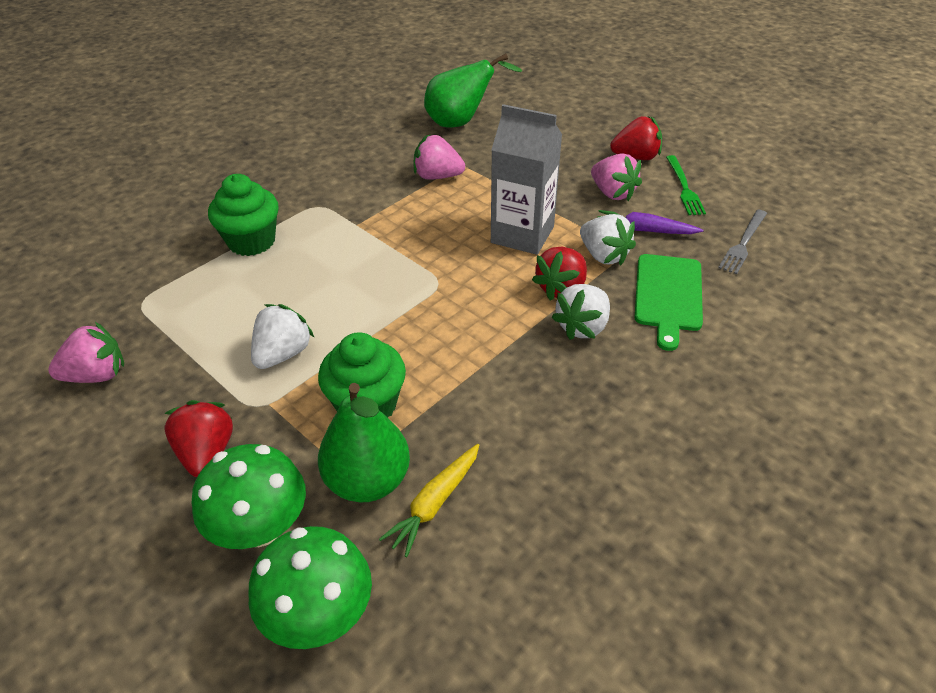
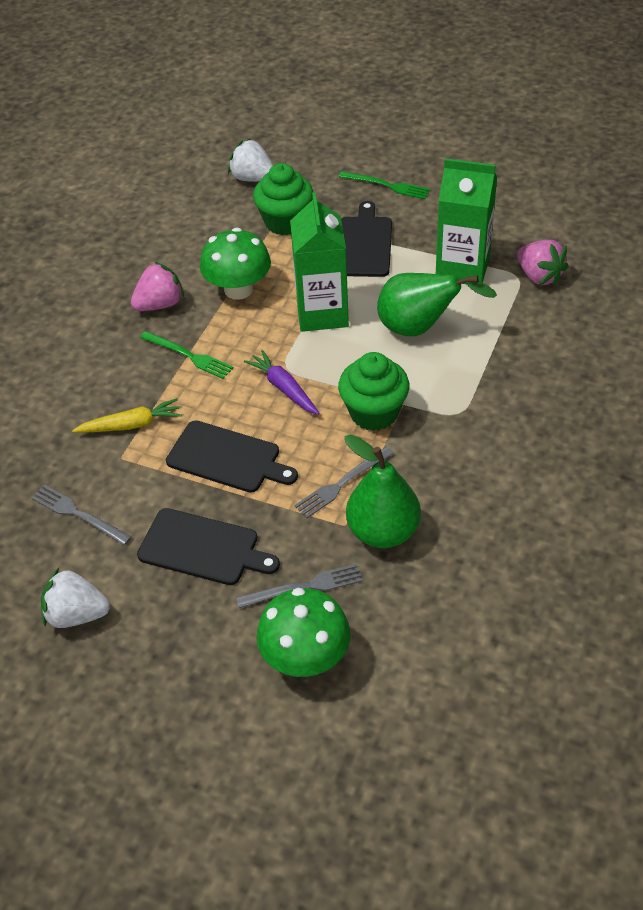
black cutting board: none = 0 -> [137,508,280,585] [166,420,298,493] [341,201,392,277] = 3
green carton: none = 0 -> [290,192,349,332] [436,158,497,284] = 2
green cutting board: [635,254,703,351] = 1 -> none = 0
green fork: [666,155,706,215] = 1 -> [140,331,234,379] [339,171,430,199] = 2
grey carton: [491,104,562,255] = 1 -> none = 0
grey fork: [718,210,767,274] = 1 -> [31,485,132,545] [236,564,363,608] [294,446,394,518] = 3
pink strawberry: [48,322,124,383] [413,135,465,180] [591,153,642,201] = 3 -> [131,262,184,311] [517,240,568,286] = 2
red strawberry: [164,400,233,477] [532,247,587,301] [610,116,662,160] = 3 -> none = 0
white strawberry: [251,304,315,369] [552,284,610,340] [580,214,636,266] = 3 -> [41,568,110,628] [228,139,273,182] = 2

